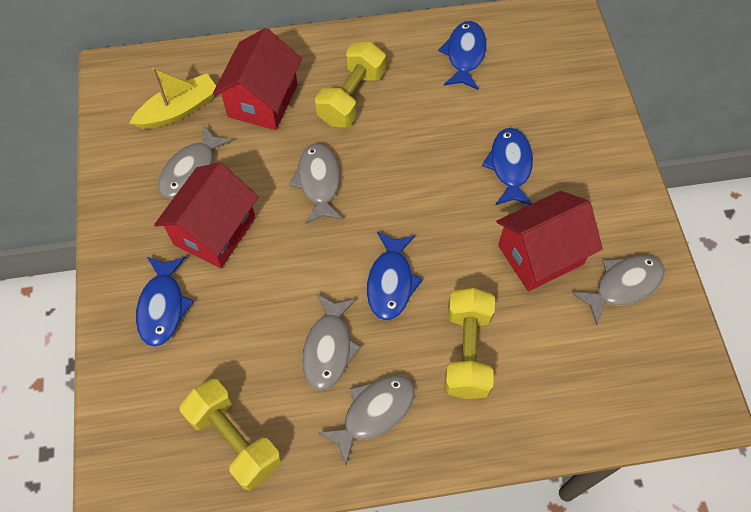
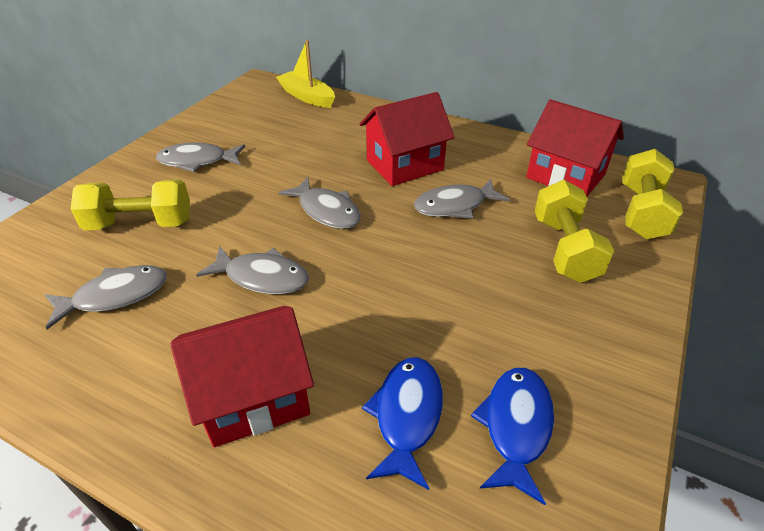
blue fish: [136,256,194,347] [367,232,423,320] [438,21,487,90] [482,128,533,205] = 4 -> [362,357,443,490] [471,368,554,505] = 2

